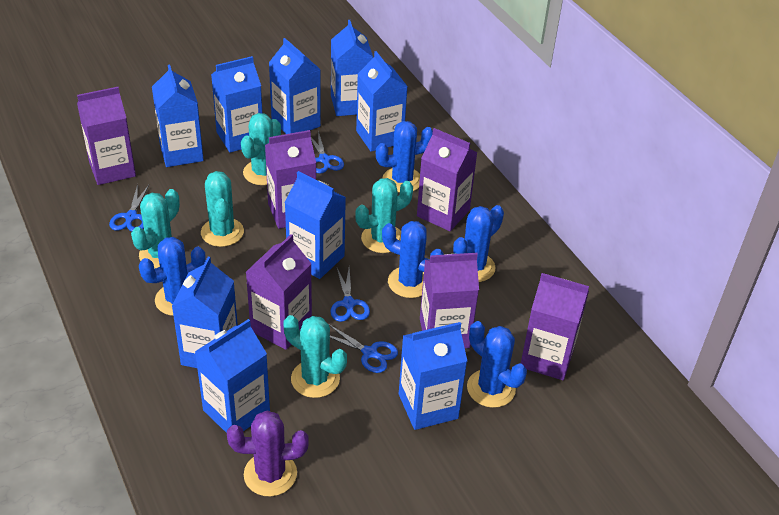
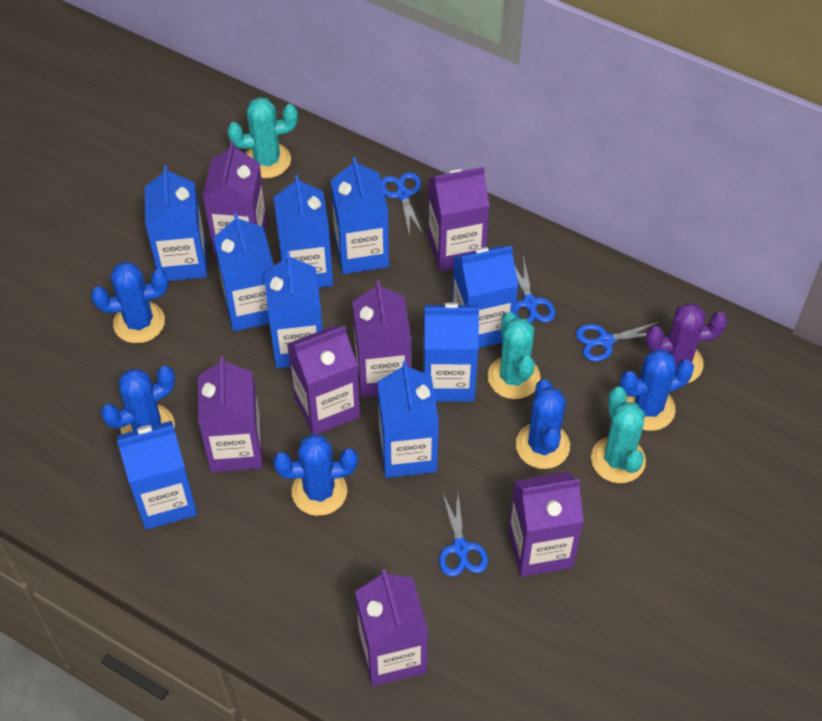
purple carton: [77,87,136,185] [246,234,312,350] [265,130,316,229] [417,128,478,231] [420,253,479,348] [520,273,589,380] = 6 -> [198,356,263,472] [203,141,267,254] [287,325,360,435] [352,280,411,397] [355,569,428,686] [428,167,490,272] [508,472,584,577] = 7
turquoise cactus: [131,189,180,269] [201,171,244,247] [241,113,281,185] [284,315,347,398] [355,178,413,253] = 5 -> [227,97,298,178] [487,312,541,399] [591,386,646,483] = 3

